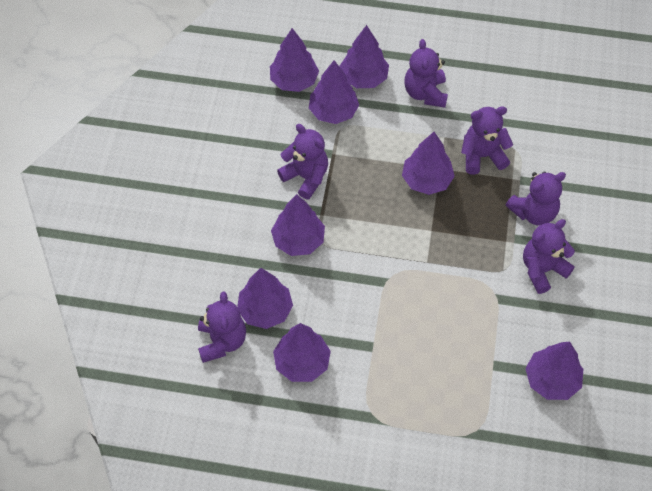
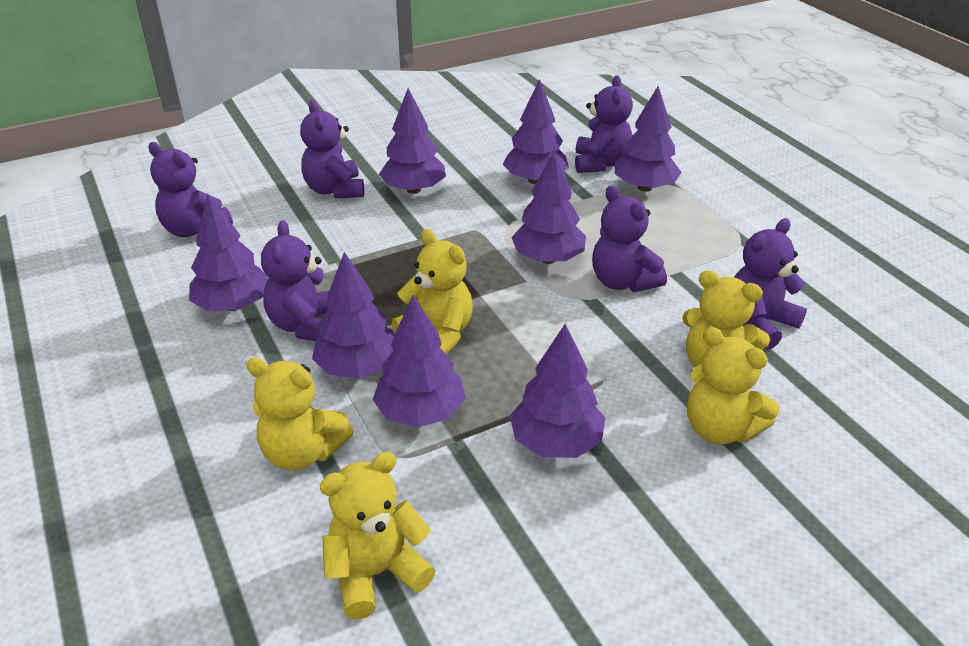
yellow teddy bear: none = 0 -> [246,357,354,471] [320,452,435,620] [392,229,473,355] [682,270,770,367] [687,327,780,444] = 5

